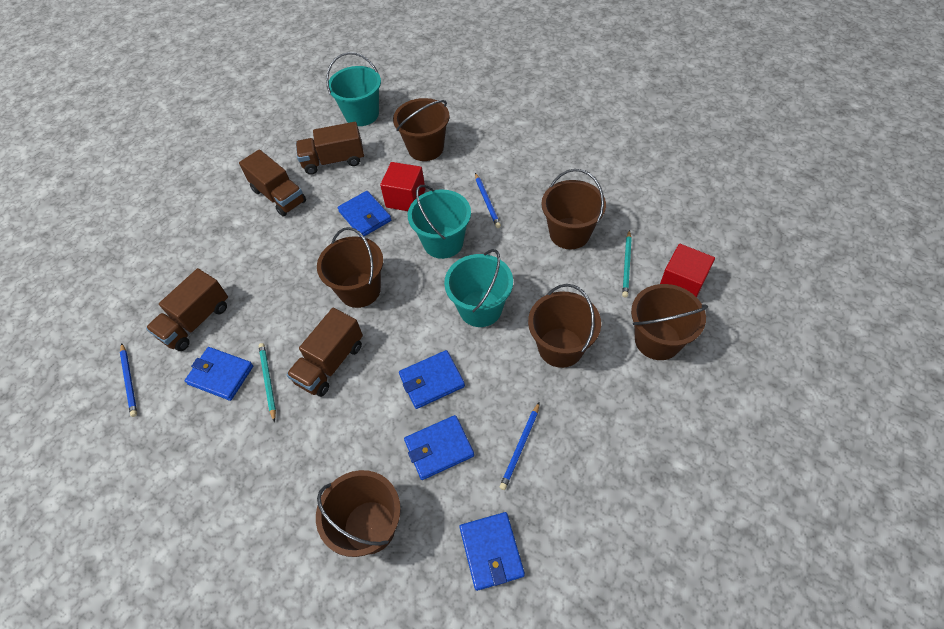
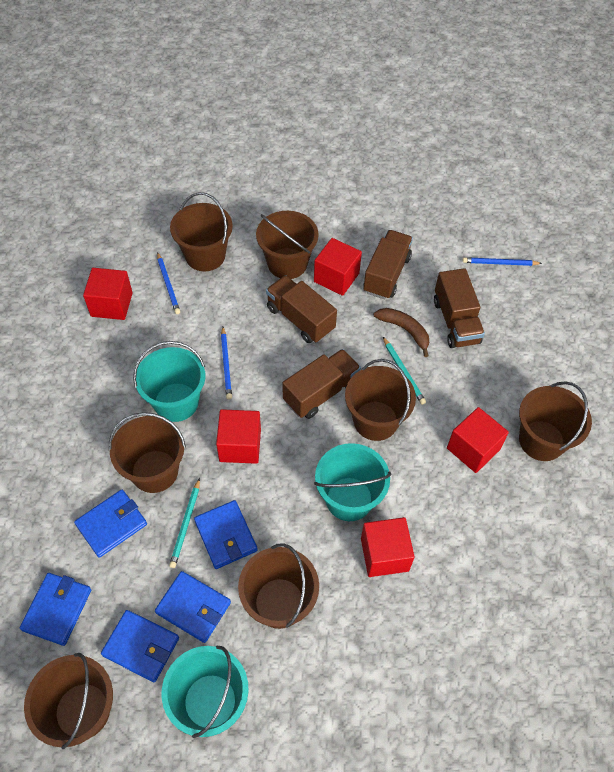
brown banana: none = 0 -> [374,308,429,357] = 1
brown bucket: [316,470,401,557] [317,227,383,308] [393,98,450,161] [528,284,601,368] [541,169,606,249] [631,284,708,360] = 6 -> [24,653,113,749] [109,412,186,493] [170,192,233,271] [238,543,319,629] [256,211,319,279] [345,359,416,441] [519,381,592,461] = 7
red cube: [380,162,425,211] [660,244,715,297] = 2 -> [83,268,133,320] [216,409,261,464] [314,238,362,296] [361,517,415,577] [447,407,509,473] = 5

